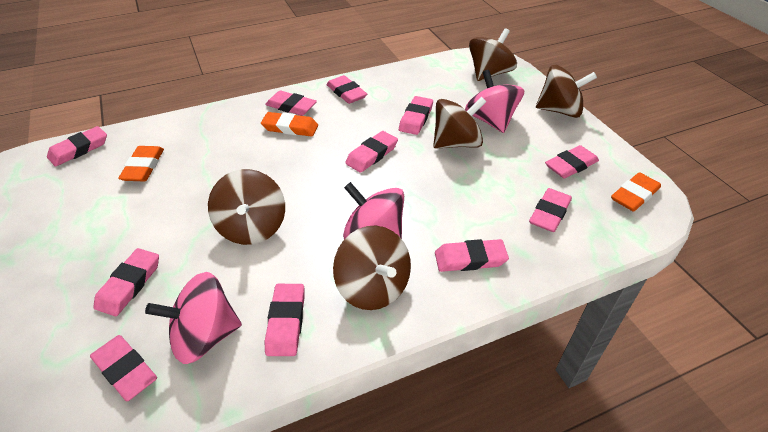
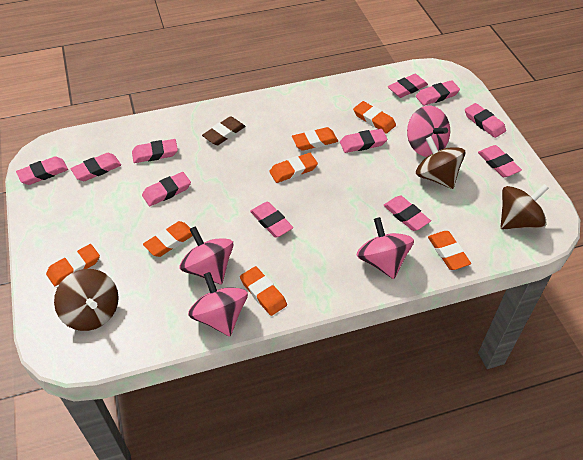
brown eraser: none = 0 -> [202,116,246,145] = 1
brown spinning top: [208,169,285,245] [333,225,411,310] [433,97,486,149] [469,28,517,81] [536,65,597,118] = 5 -> [54,269,119,331] [416,136,465,189] [501,184,549,229] = 3
orange eraser: [118,146,164,181] [261,112,318,137] [611,172,661,212] = 3 -> [46,244,100,286] [143,221,193,257] [240,266,287,316] [269,153,318,183] [292,127,338,151] [353,101,396,134] [428,231,471,270] = 7
pink spinning top: [145,272,242,364] [343,182,404,239] [465,70,524,133] = 3 -> [179,226,233,285] [188,272,248,336] [357,217,414,279] [407,106,450,157] = 4

